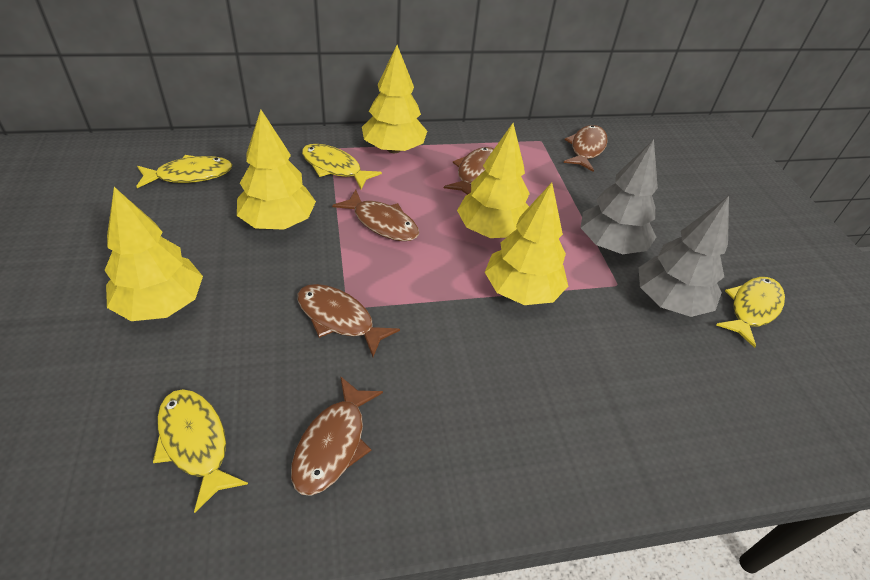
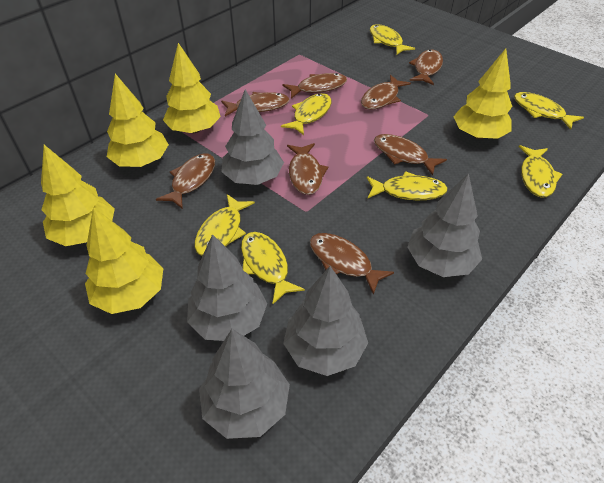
brown fish: [291,376,383,496] [298,284,400,357] [332,190,419,241] [444,147,494,195] [563,125,608,172] = 5 -> [156,153,215,209] [221,92,289,116] [283,73,347,98] [287,143,328,195] [310,233,394,295] [361,75,411,110] [374,134,447,176] [409,50,443,85] = 8
grey tree: [581,139,658,254] [639,196,729,317] = 2 -> [187,234,267,341] [199,329,290,439] [221,89,284,185] [283,266,368,376] [407,173,482,277] = 5
yellow fish: [136,155,232,188] [153,389,248,513] [302,144,382,189] [716,277,785,348] = 4 -> [194,194,255,256] [241,232,305,304] [281,93,332,135] [367,171,448,200] [370,24,415,55] [514,92,584,130] [519,145,562,198] = 7

